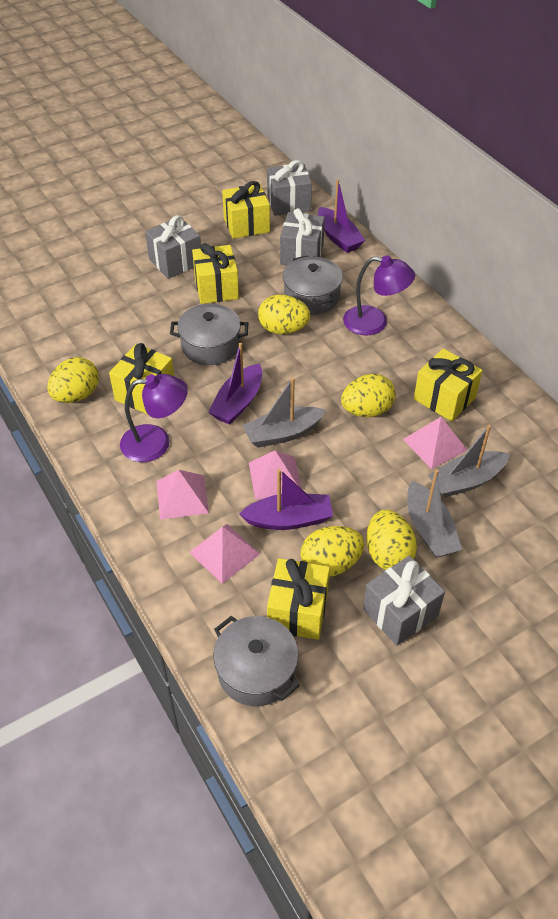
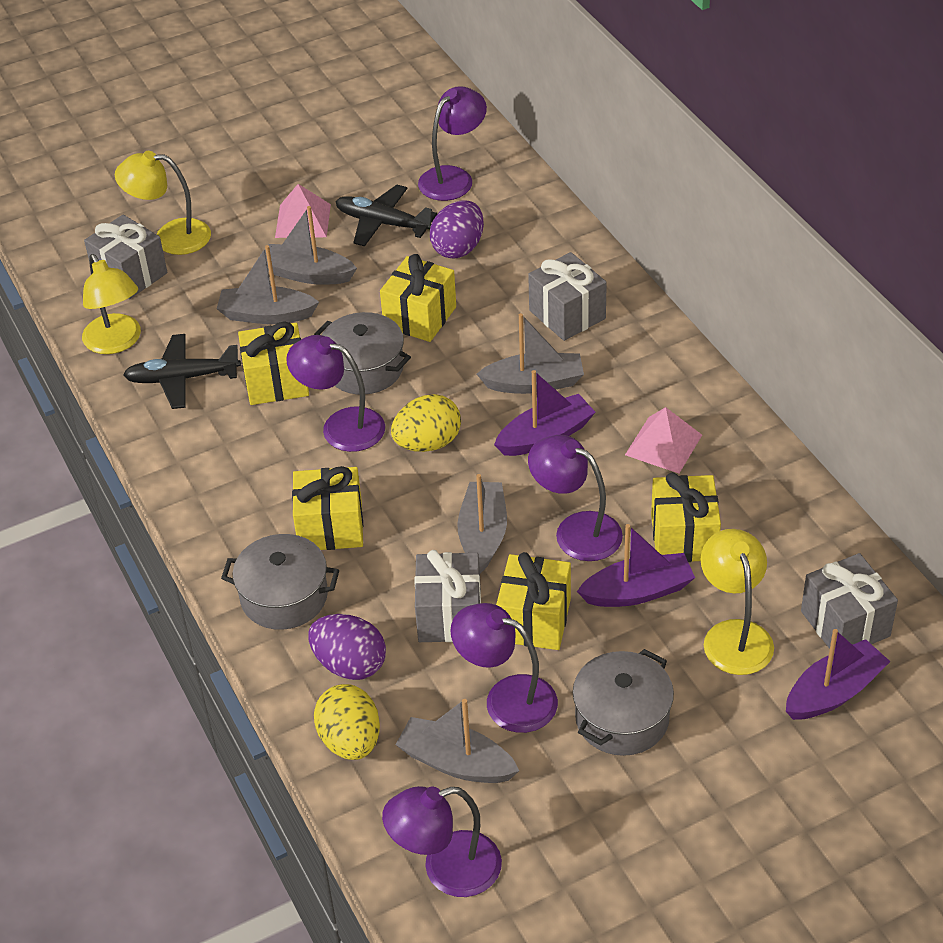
black plane: none = 0 -> [123,334,241,409] [336,185,437,247] = 2
grey boat: [243,377,326,448] [407,469,462,558] [428,425,510,498] = 3 -> [217,245,319,324] [265,206,357,285] [395,699,519,783] [457,474,507,574] [477,313,584,394] = 5
pink pyramid: [156,470,209,520] [189,524,260,584] [249,450,302,500] [403,417,467,470] = 4 -> [275,184,331,238] [625,407,702,474] = 2
purple egg: none = 0 -> [308,614,386,680] [430,200,484,258] = 2
purple lamp: [120,374,188,462] [343,255,415,336] = 2 -> [286,335,385,452] [382,786,502,897] [418,86,487,201] [450,603,558,733] [528,435,623,561] = 5
yellow egg: [47,357,99,403] [258,295,310,334] [300,526,365,577] [341,374,396,417] [366,510,417,570] = 5 -> [314,684,380,760] [391,394,461,452] = 2
yellow lamp: none = 0 -> [82,254,141,354] [115,151,211,255] [700,529,774,675] = 3

